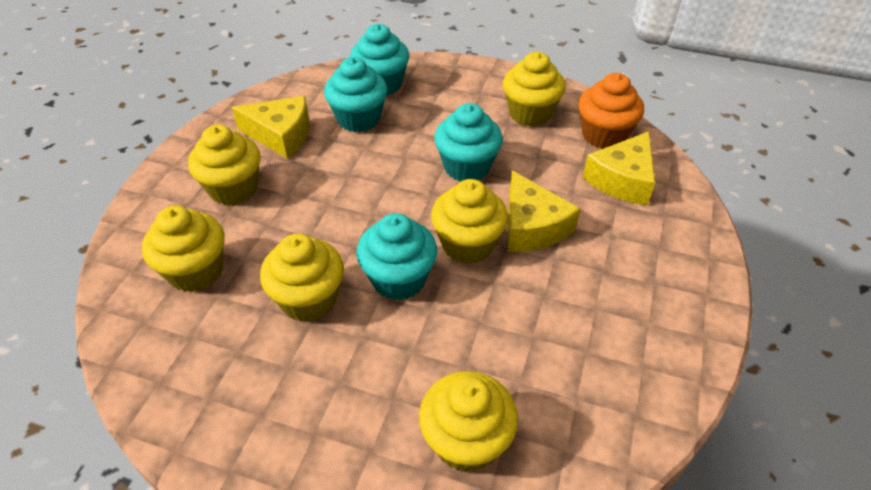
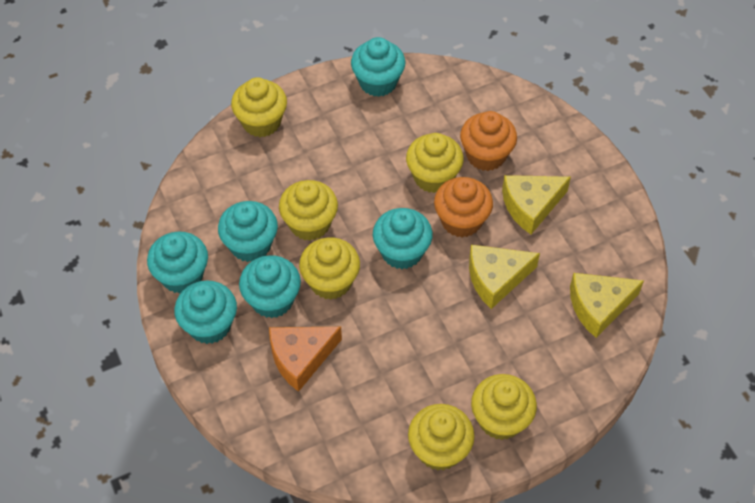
orange cheese: none = 0 -> [269,327,342,392] = 1
orange cupcake: [578,73,644,149] = 1 -> [434,177,493,238] [460,111,517,171] = 2
turquoise cupcake: [324,57,387,132] [350,24,410,96] [356,213,437,300] [434,103,503,181] = 4 -> [147,232,208,294] [174,280,237,344] [218,201,278,262] [239,255,301,318] [351,37,405,97] [373,208,433,269] = 6

